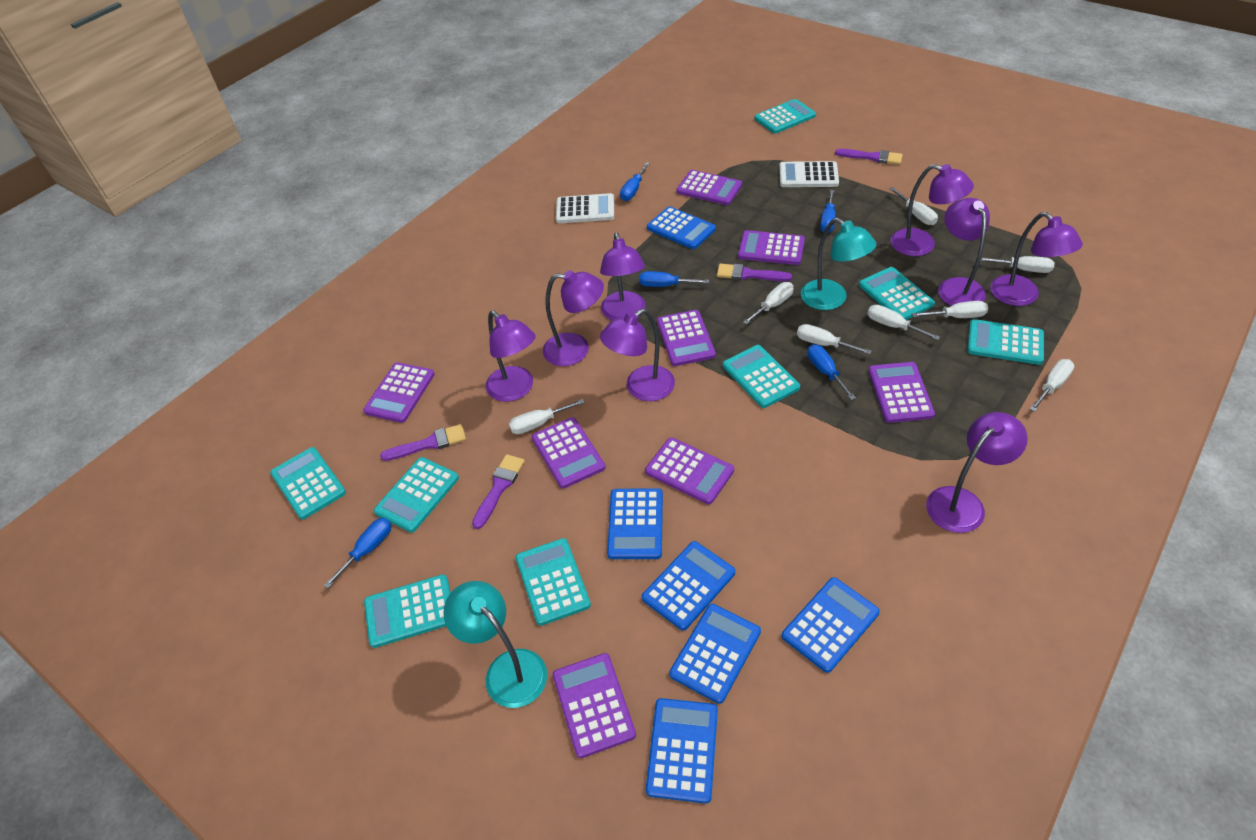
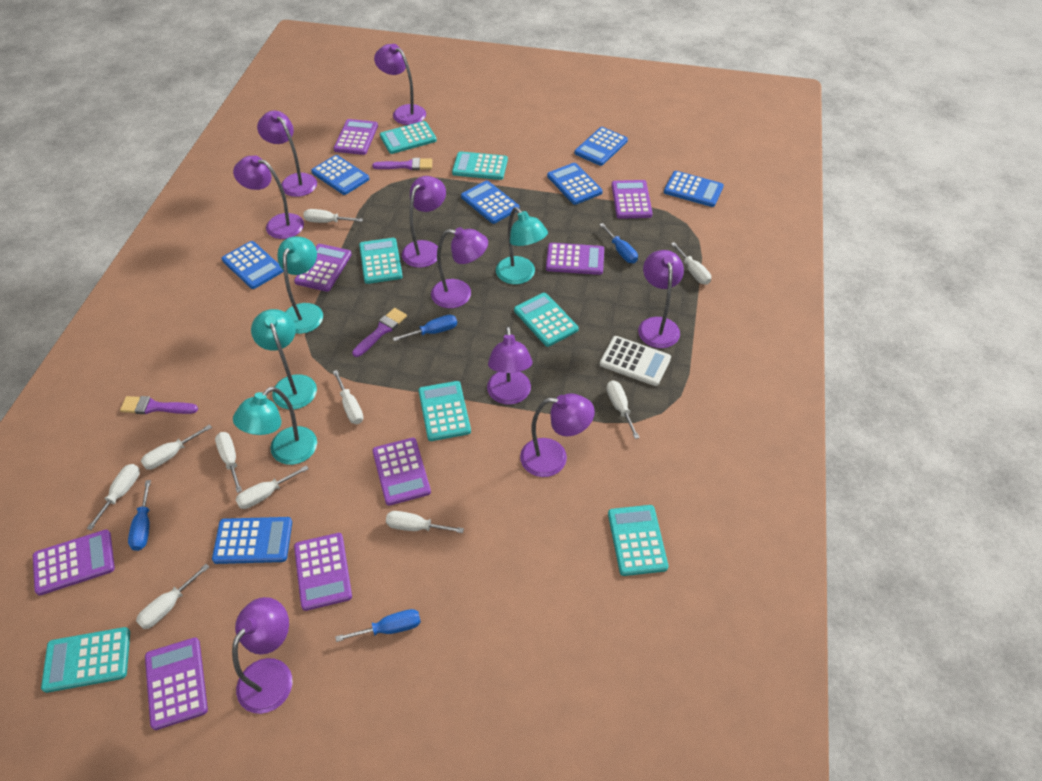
blue calculator: [607,488,663,559] [642,541,735,631] [646,698,718,804] [647,206,716,249] [669,604,761,704] [782,577,880,673] = 6 -> [212,517,292,564] [222,241,283,289] [311,155,369,195] [461,180,520,224] [547,163,603,205] [575,127,628,166] [664,171,724,207] = 7
blue screwdriver: [323,518,392,589] [620,162,650,201] [639,271,709,287] [808,344,856,400] [820,190,835,233] = 5 -> [128,480,151,551] [335,609,421,642] [393,315,457,341] [599,223,638,263] = 4
purple brush: [380,424,466,461] [472,454,525,529] [717,264,792,281] [835,149,903,165] = 4 -> [120,396,198,414] [352,308,407,357] [372,158,432,170] = 3
purple lamp: [486,311,535,402] [543,270,604,366] [600,232,645,320] [600,309,675,401] [890,164,974,256] [926,412,1028,533] [938,198,990,306] [990,212,1083,306] = 8 -> [232,597,292,714] [233,155,304,239] [257,111,317,197] [374,44,426,125] [402,176,446,268] [431,227,488,308] [487,326,532,405] [520,393,595,477] [638,250,684,348] = 9
turquoise calculator: [270,447,346,520] [364,574,451,648] [374,457,459,533] [516,538,591,626] [723,345,800,408] [754,99,816,134] [859,267,935,320] [967,319,1044,365] = 8 -> [41,627,130,693] [359,238,403,284] [380,121,437,154] [419,381,471,441] [452,151,508,180] [514,293,579,347] [608,505,668,576] = 7
turquoise lamp: [443,581,547,708] [801,218,876,310] = 2 -> [233,387,317,465] [251,309,317,410] [277,237,323,334] [496,207,548,284] = 4
white calculator: [556,193,614,223] [779,161,839,187] = 2 -> [600,336,671,386] = 1
white screwdriver: [509,399,585,434] [743,282,794,325] [797,324,872,354] [867,305,940,340] [889,187,938,225] [912,301,988,318] [981,256,1055,273] [1030,359,1074,412] = 8 -> [87,464,140,530] [136,564,209,629] [141,424,212,470] [215,432,242,493] [235,465,309,509] [303,209,363,223] [333,370,364,424] [386,511,464,533] [607,380,640,439] [671,242,711,285] = 10

